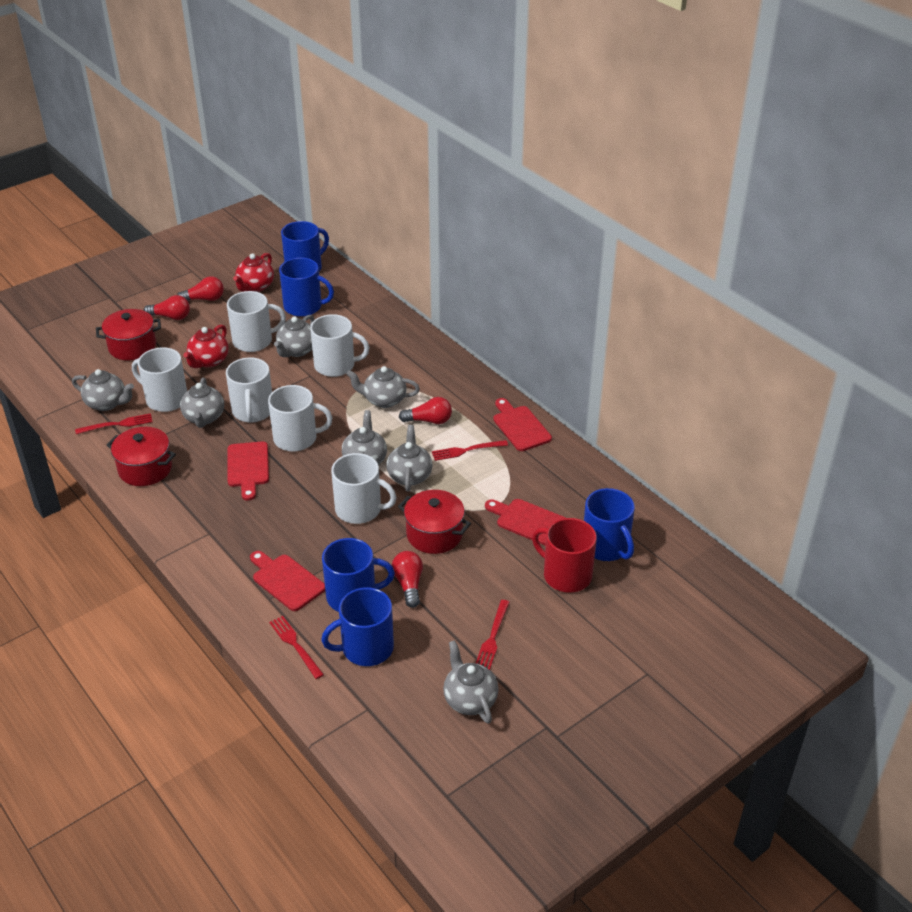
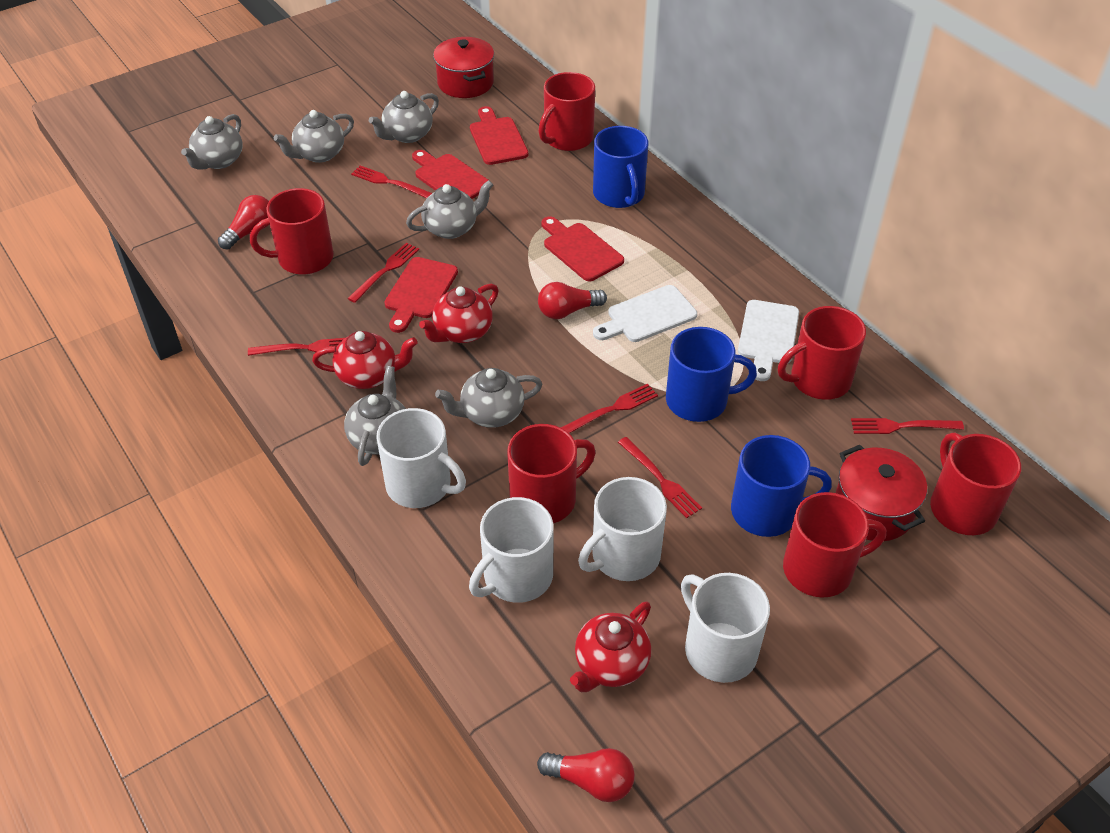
blue mug: [279,258,334,317] [281,221,329,271] [321,587,394,666] [322,538,395,612] [584,488,635,561] = 5 -> [593,126,648,208] [666,327,757,422] [731,435,832,537] = 3
grey teapot: [72,369,134,411] [180,377,224,428] [274,315,315,357] [342,410,387,465] [347,366,420,408] [386,425,432,492] [443,640,499,724] = 7 -> [181,114,243,170] [274,110,354,163] [344,366,406,466] [369,91,439,143] [406,180,493,239] [435,368,542,428] = 6
red fork: [75,413,152,434] [269,616,324,679] [432,440,508,461] [476,600,510,670] = 4 -> [248,338,345,356] [348,243,419,303] [351,165,432,198] [561,384,658,433] [618,437,702,518] [851,418,964,434] = 6
red light bulb: [143,295,190,320] [177,276,224,301] [392,551,423,608] [399,397,452,424] = 4 -> [218,195,269,250] [537,748,635,802] [538,282,607,319] = 3
red mug: [532,518,597,593] = 1 -> [250,188,334,275] [507,424,596,523] [539,72,595,151] [778,306,866,400] [783,492,886,598] [930,432,1021,535] = 6
red pot: [96,309,161,360] [107,427,176,486] [398,490,471,554] = 3 -> [433,37,494,98] [836,445,927,541] = 2
red teapot: [183,325,229,368] [233,253,274,292] = 2 -> [312,331,418,389] [419,284,499,343] [570,602,651,692] = 3
white cutting board: none = 0 -> [593,285,697,342] [738,300,799,381] = 2
white mug: [132,347,187,412] [226,358,272,422] [227,291,286,352] [268,385,332,452] [310,314,370,377] [331,453,397,524] = 6 -> [376,408,466,508] [469,497,553,603] [578,477,667,581] [681,573,770,683] = 4

